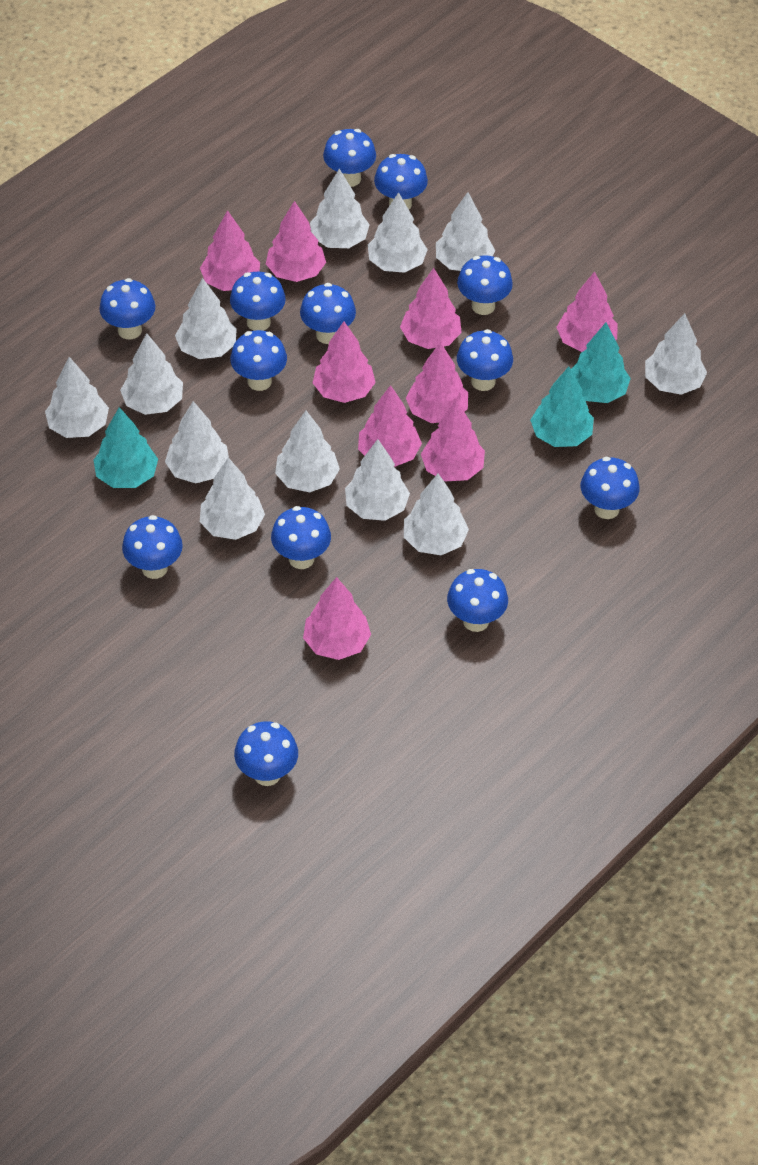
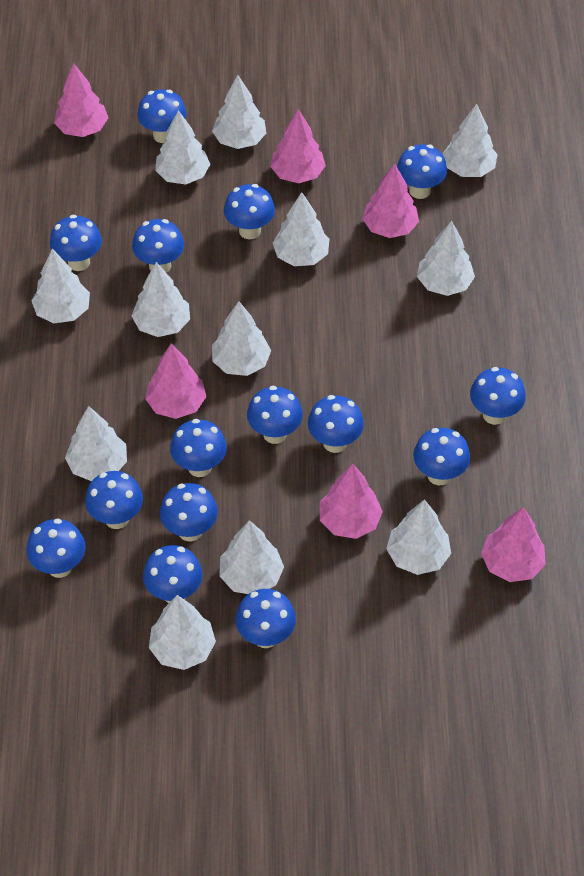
blue mushroom: [99,278,156,339] [122,515,183,579] [230,272,286,331] [230,330,287,391] [234,722,298,786] [271,506,331,569] [300,283,356,344] [323,129,376,187] [374,154,428,209] [447,569,508,632] [457,255,513,315] [457,329,513,391] [581,457,639,519] = 13 -> [27,519,85,578] [50,215,102,271] [85,471,143,529] [132,219,184,273] [137,89,187,143] [143,545,203,603] [160,483,218,541] [170,419,227,477] [224,184,275,239] [235,589,296,648] [247,386,303,444] [308,395,364,453] [397,144,447,199] [413,428,470,485] [470,367,526,425] = 15
pink tree: [200,210,260,291] [266,201,326,282] [303,577,371,660] [313,322,376,403] [358,385,422,467] [400,268,462,349] [406,342,468,423] [421,400,485,481] [556,271,618,352] = 9 -> [54,63,108,137] [145,343,206,419] [270,109,326,183] [320,464,383,539] [362,163,419,238] [481,507,546,582] = 6
turquoise tree: [94,407,158,488] [530,366,594,447] [571,322,631,403] = 3 -> none = 0

